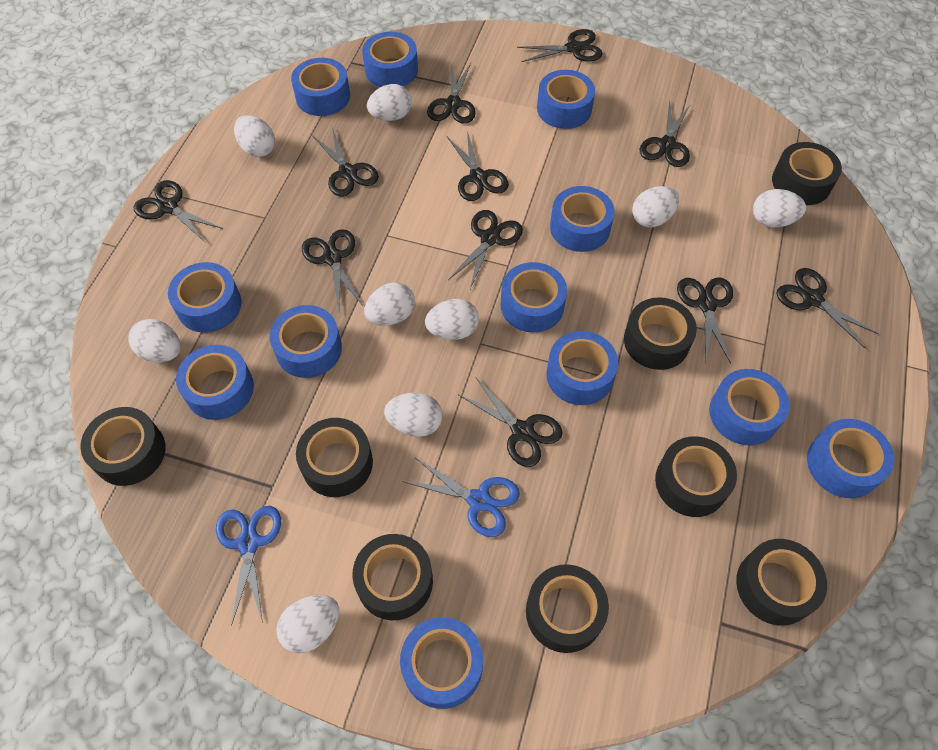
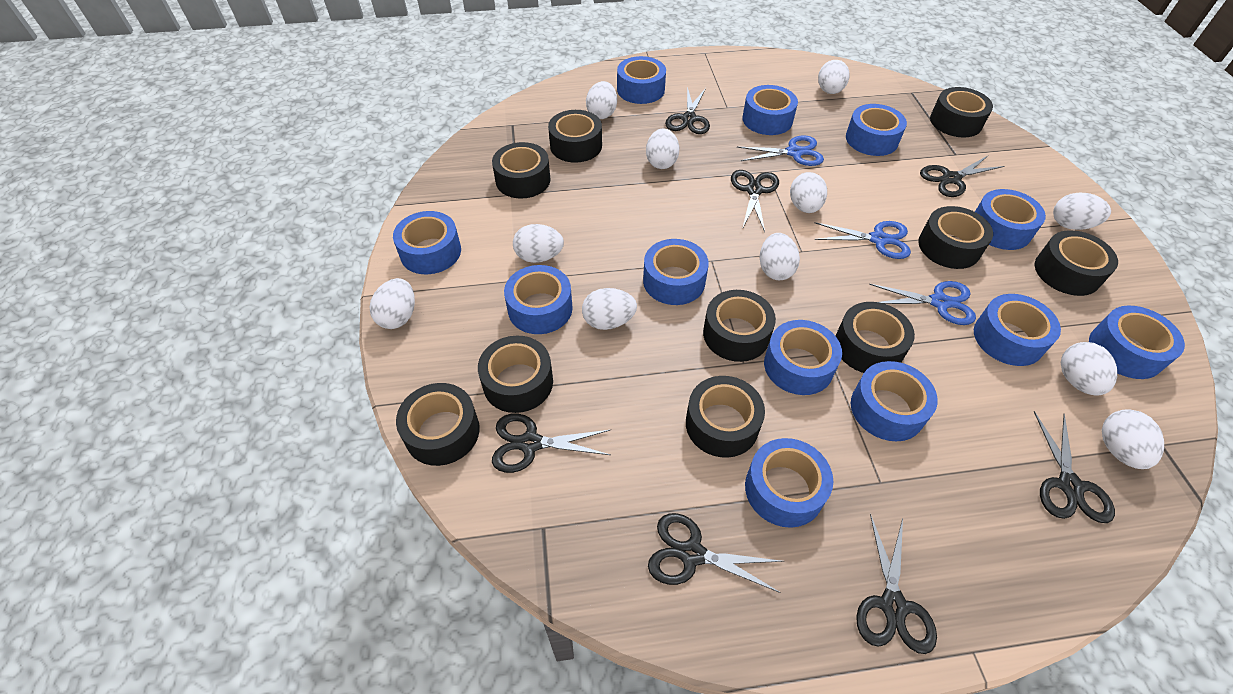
black scissors: [133,180,223,243] [302,229,362,309] [312,128,379,196] [427,63,476,124] [447,131,509,201] [448,210,523,289] [459,377,563,467] [517,29,603,62] [640,100,691,167] [677,278,733,364] [776,268,879,348] = 11 -> [492,414,611,473] [648,513,784,593] [665,87,710,134] [731,170,779,232] [856,514,937,654] [920,156,1004,197] [1034,411,1115,523] = 7
black tape: [80,407,165,486] [296,418,373,497] [352,534,433,620] [526,564,609,653] [624,297,697,370] [655,436,737,517] [736,539,827,626] [772,142,842,205] = 8 -> [396,383,480,466] [478,336,553,413] [492,142,551,199] [548,110,602,163] [686,376,765,458] [703,290,776,362] [836,302,915,373] [918,206,993,269] [930,87,993,138] [1035,230,1118,296] = 10
blue scissors: [216,506,281,626] [402,458,520,537] = 2 -> [737,135,824,166] [814,221,911,259] [869,281,976,325] = 3
white egg: [128,319,181,362] [234,115,275,157] [276,595,339,653] [364,282,415,326] [367,84,412,121] [384,393,442,437] [425,299,479,340] [632,186,680,227] [753,189,806,227] = 9 -> [369,278,415,329] [513,224,564,263] [582,288,637,330] [586,81,617,119] [646,128,679,169] [760,233,800,280] [790,172,827,213] [818,60,850,94] [1053,193,1111,230] [1061,342,1117,396] [1102,409,1164,469] = 11

